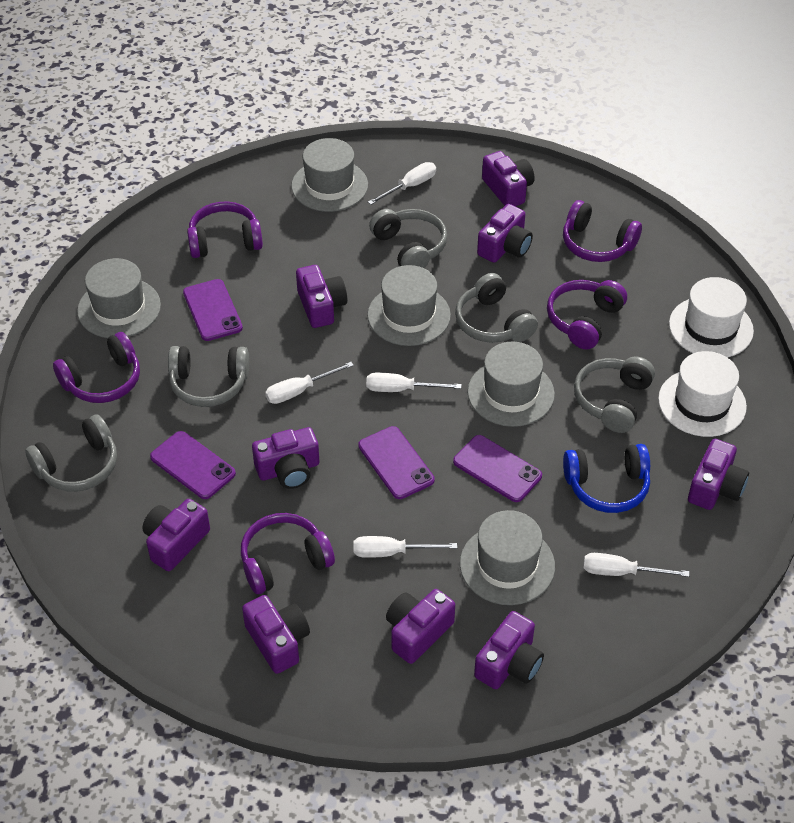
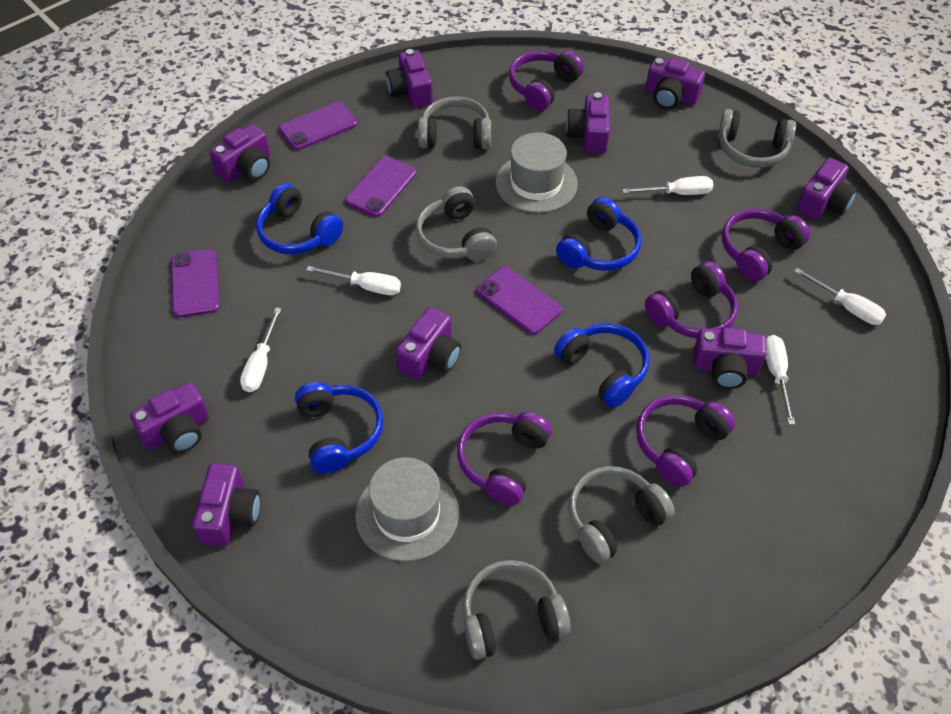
blue headphones: [563,444,650,513] = 1 -> [256,183,343,255] [295,382,384,474] [554,323,650,408] [556,197,642,271] = 4
grey hat: [77,258,161,338] [291,138,368,212] [367,265,451,346] [460,510,555,605] [468,342,555,427] = 5 -> [355,457,459,561] [496,132,578,213] = 2
white hat: [658,351,747,437] [669,277,754,357] = 2 -> none = 0

